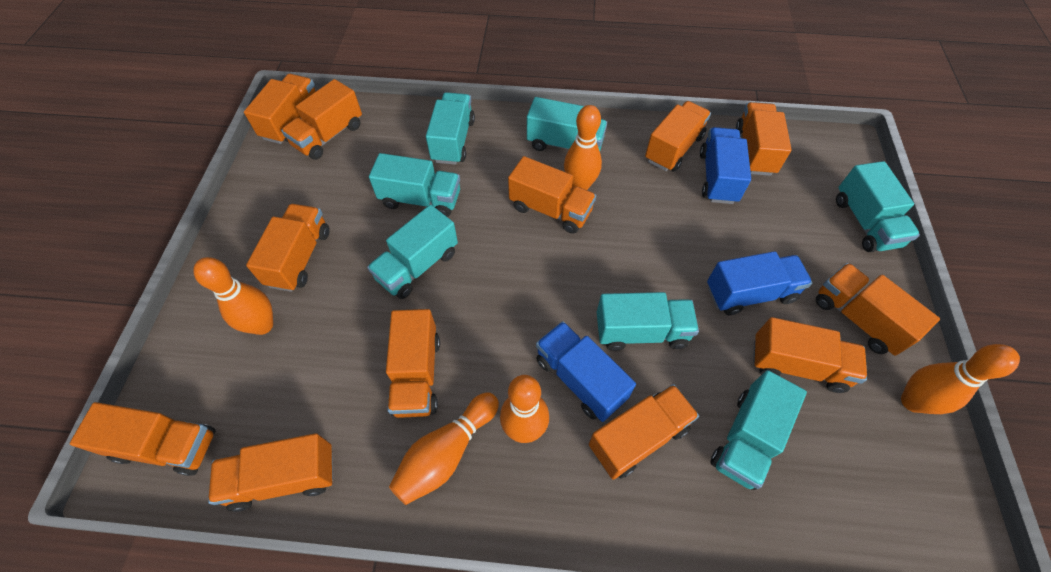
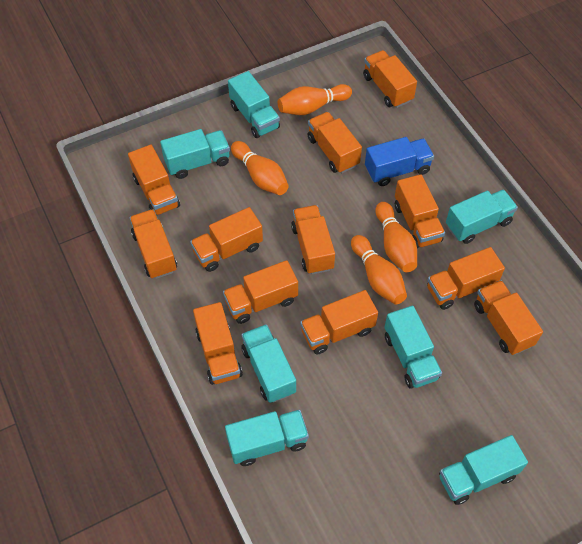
blue truck: [536,321,636,422] [700,127,751,204] [707,251,812,315] = 3 -> [365,137,434,186] = 1
orange bowling pin: [193,257,273,335] [389,392,499,505] [500,375,549,443] [564,105,602,190] [901,344,1020,414] = 5 -> [231,141,289,195] [278,84,352,115] [351,235,407,305] [375,202,417,272] = 4

